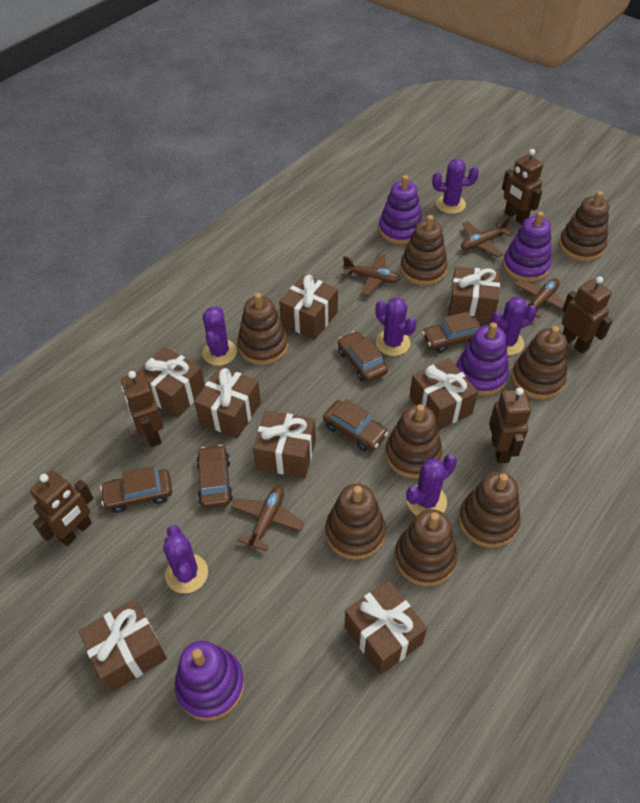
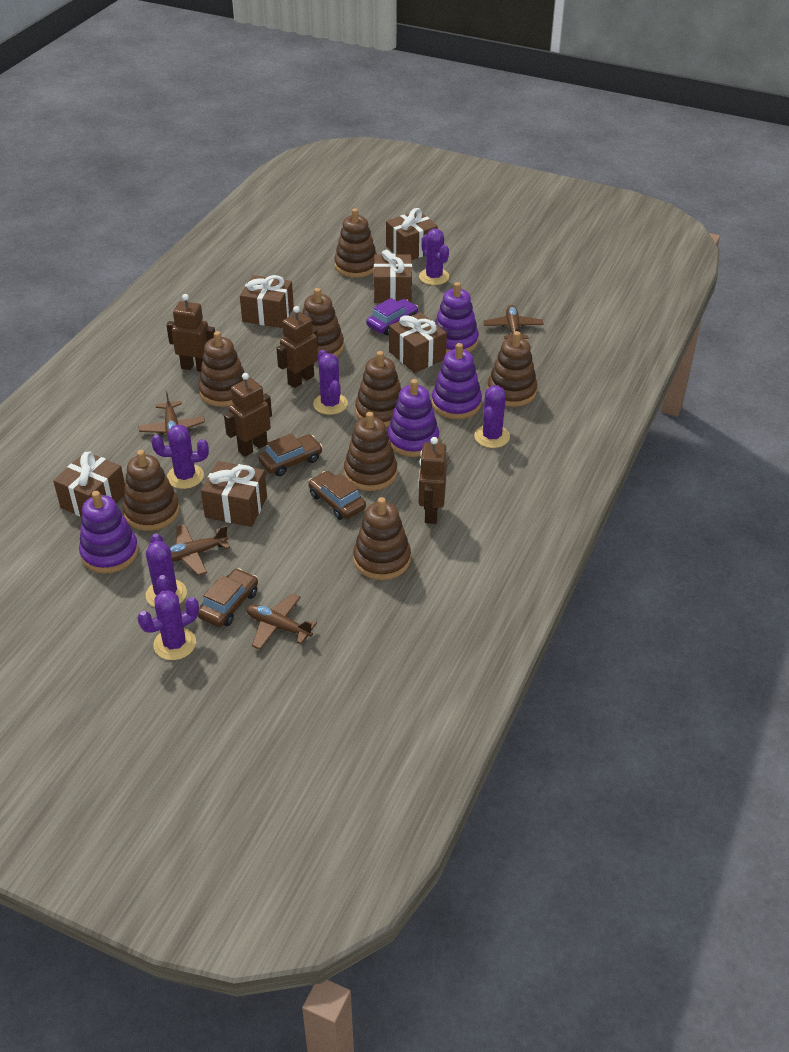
brown car: [100,466,172,513] [196,445,233,508] [323,399,388,451] [338,331,388,382] [422,312,482,353] = 5 -> [198,568,258,627] [258,433,323,476] [308,471,366,520] = 3
brown gift: [79,599,167,692] [136,347,205,418] [194,366,261,438] [253,410,316,478] [279,274,338,340] [345,580,427,675] [409,358,478,430] [449,266,500,323] = 8 -> [53,451,125,517] [201,461,267,527] [240,275,294,328] [374,250,412,303] [386,208,438,260] [389,312,447,373] = 6
brown robot: [30,471,93,546] [121,371,163,447] [489,387,531,463] [502,149,543,225] [562,276,613,354] = 5 -> [166,294,215,372] [224,373,272,457] [276,306,318,388] [418,437,447,524] = 4
purple car: none = 0 -> [366,298,418,335] = 1

